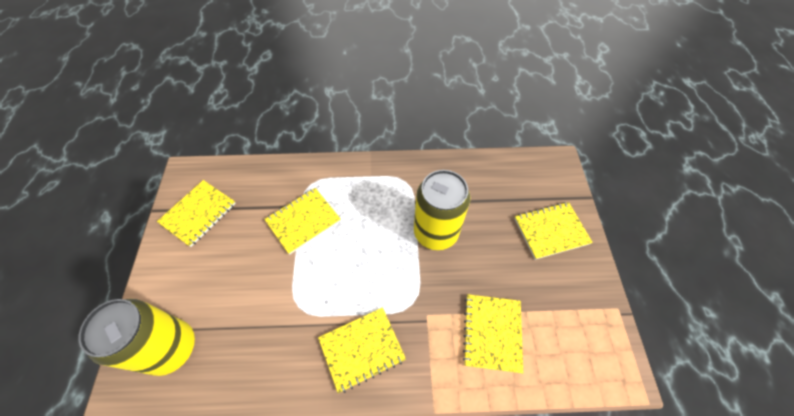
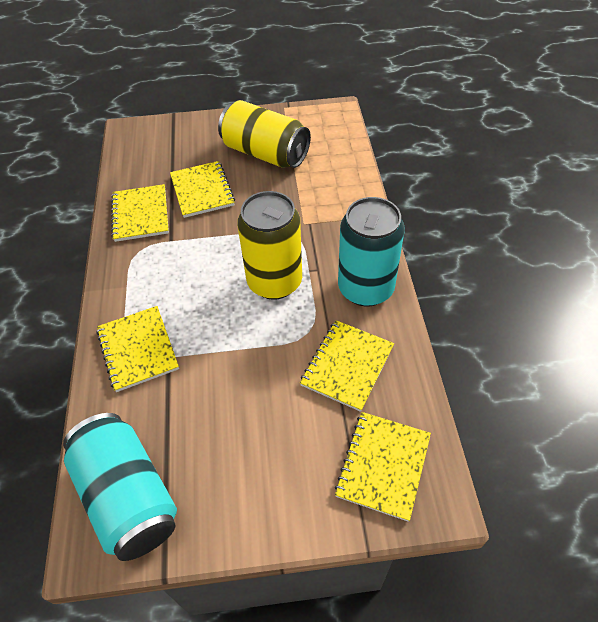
turquoise can: none = 0 -> [63,413,177,561] [338,197,405,306] = 2

